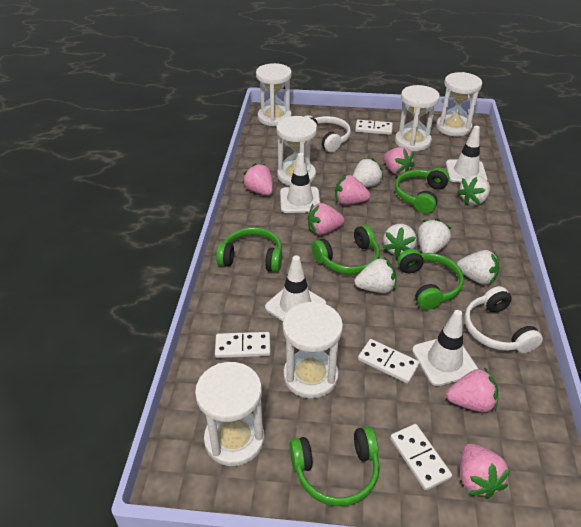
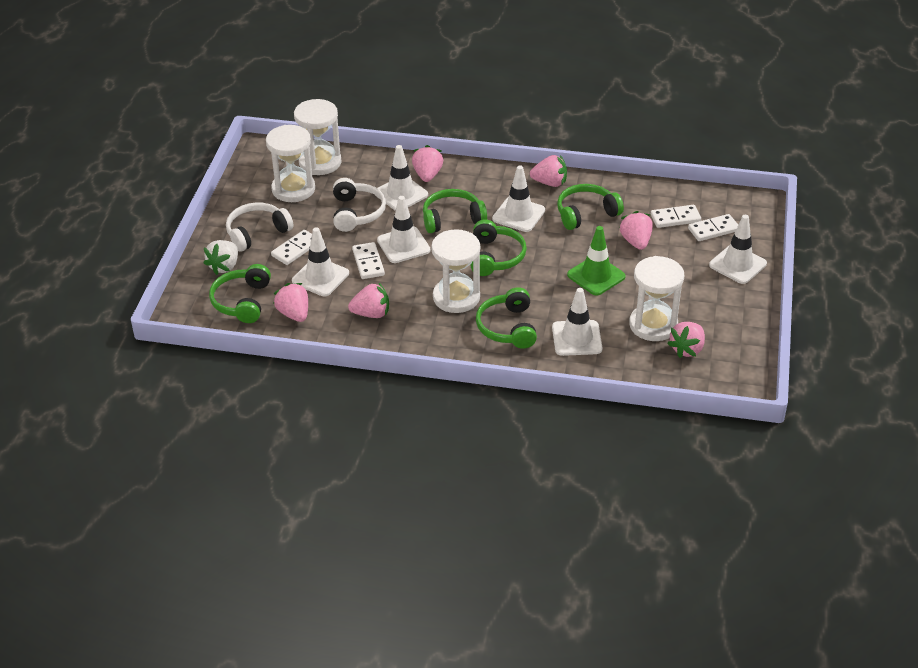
green traffic cone: none = 0 -> [567,226,626,296] = 1
white hourglass: [195,362,264,466] [256,63,292,126] [276,116,318,186] [283,301,343,399] [395,85,440,151] [436,72,482,136] = 6 -> [266,125,315,202] [294,99,342,175] [431,229,480,313] [629,256,684,341] = 4
white strawberry: [353,158,383,187] [354,257,396,293] [383,224,417,258] [418,219,451,254] [457,175,490,205] [457,250,499,285] = 6 -> [204,240,238,275] = 1
white traffic cone: [265,256,326,321] [280,153,320,213] [412,310,478,386] [446,126,487,183] = 4 -> [292,227,349,296] [375,145,428,211] [377,196,431,263] [492,165,545,232] [552,288,603,356] [709,215,767,284] = 6

